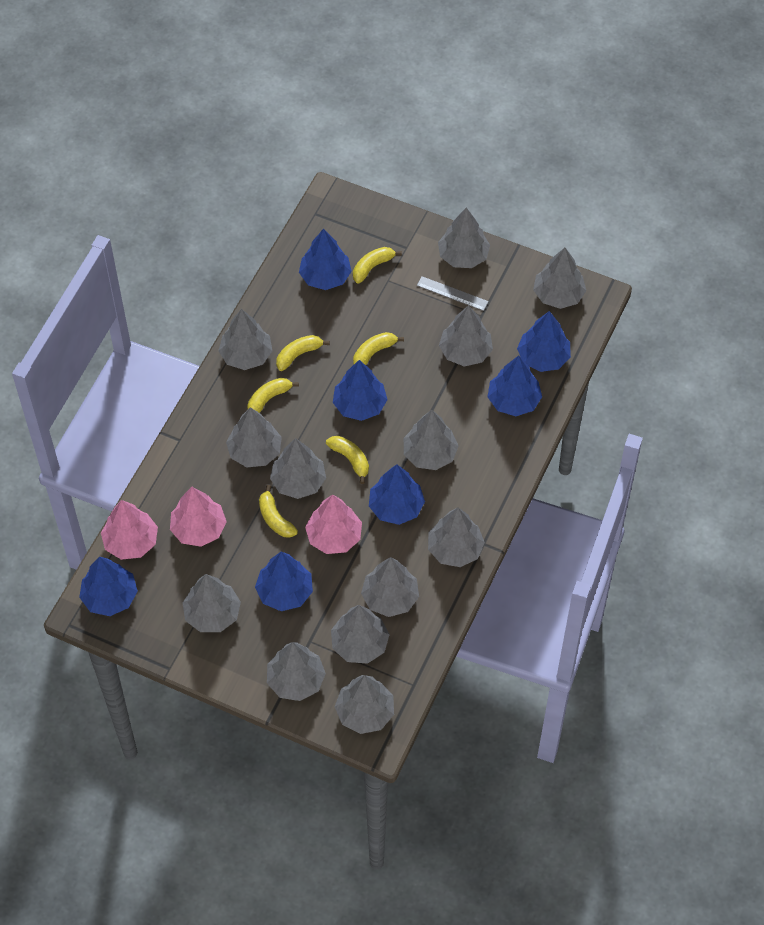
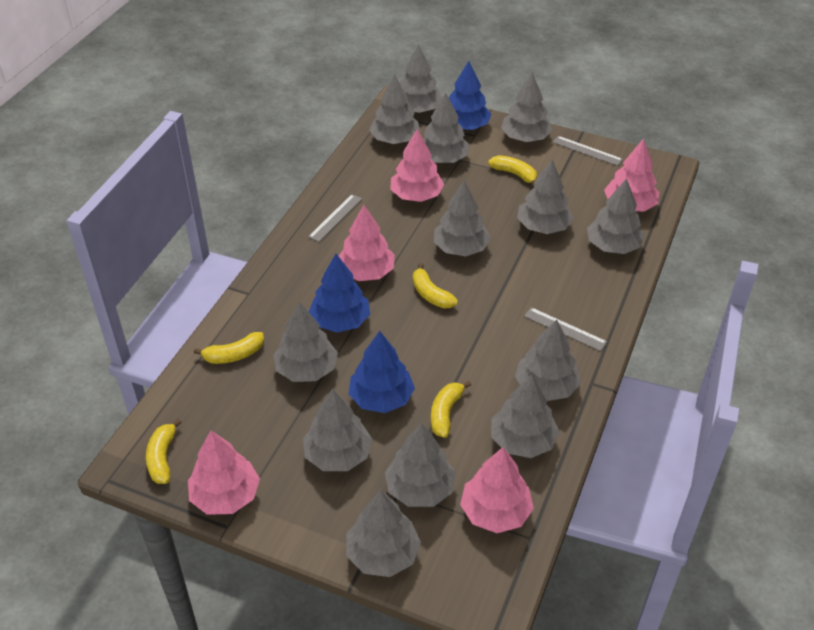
blue tree: [79,556,138,616] [255,552,313,611] [299,229,352,290] [333,360,388,421] [369,464,425,525] [487,355,542,416] [517,311,571,372] = 7 -> [309,254,370,332] [349,331,415,413] [449,61,492,130] = 3
grey ruler: [417,276,489,311] = 1 -> [308,194,362,242] [524,307,607,351] [553,136,623,166] = 3
pink tree: [101,500,158,560] [170,487,227,547] [305,494,362,554] = 3 -> [188,431,260,515] [339,205,395,281] [390,129,444,202] [460,447,534,533] [604,138,659,212] = 5
yellow banana: [247,378,299,413] [259,485,298,537] [276,335,330,371] [326,436,369,484] [353,247,402,284] [353,332,404,365] = 6 -> [146,419,182,484] [194,332,264,364] [413,263,458,308] [431,381,471,438] [488,155,537,186] = 5

